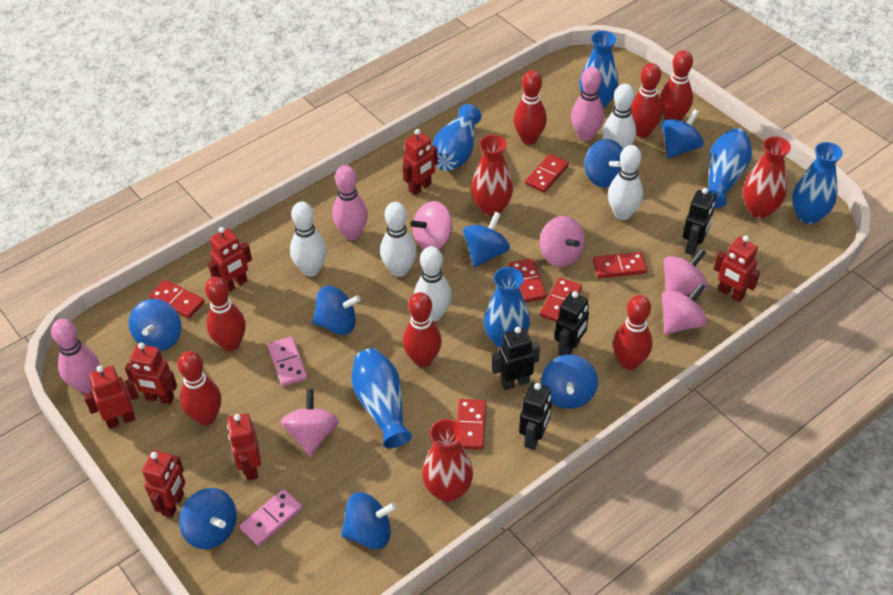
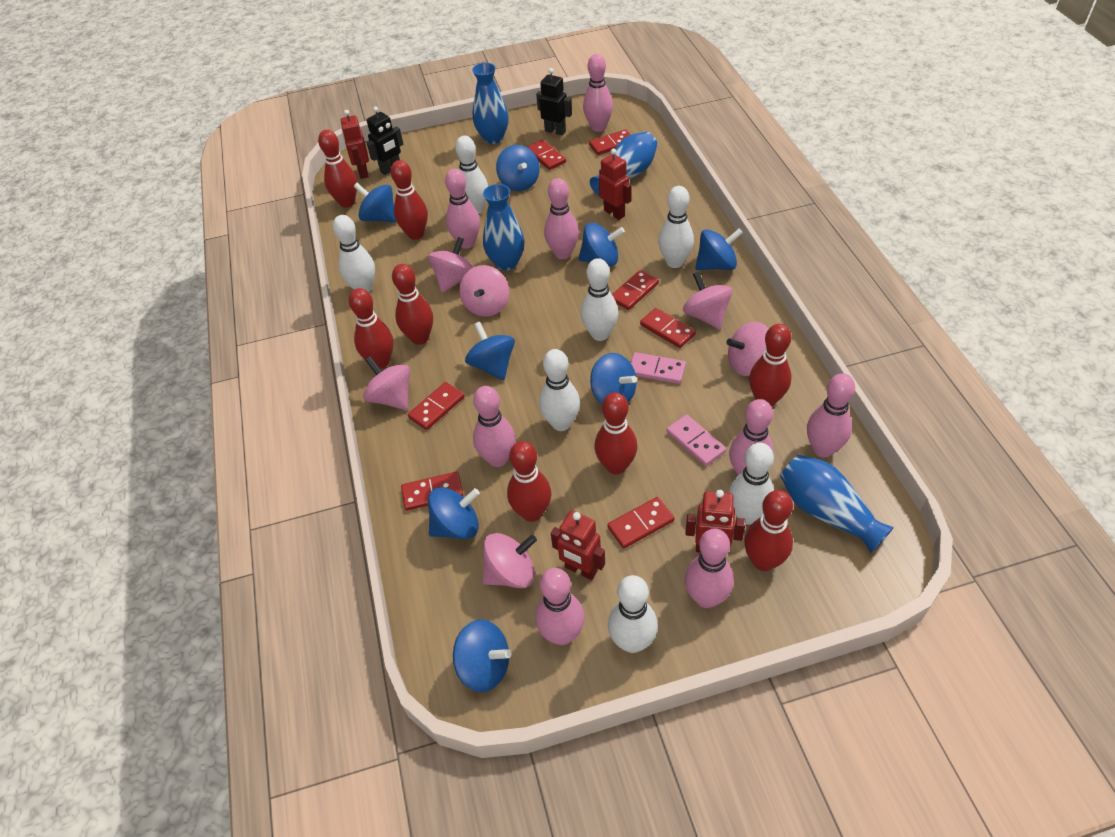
black robot: [492,327,540,390] [519,382,552,450] [555,291,589,356] [682,188,715,256] = 4 -> [367,106,404,175] [536,68,572,135] = 2
blue vase: [352,348,412,448] [432,104,481,171] [484,267,530,348] [580,31,618,109] [707,128,752,208] [792,142,843,224] = 6 -> [472,63,509,144] [483,184,525,270] [590,132,658,195] [780,454,894,553] = 4
pink bowling pin: [51,319,100,393] [332,165,368,240] [571,67,604,141] = 3 -> [445,169,480,249] [473,386,515,467] [535,568,585,645] [544,178,579,259] [583,54,613,132] [685,528,734,608] [729,399,774,475] [807,373,855,457] = 8
pink spinning top: [281,389,339,456] [410,201,453,249] [540,216,585,267] [662,283,707,335] [663,249,708,295] = 5 -> [363,356,410,410] [428,237,473,293] [459,265,509,317] [483,533,537,588] [683,272,732,329] [726,322,768,376] = 6
red bowling pin: [177,351,221,425] [205,277,246,351] [403,292,442,367] [514,70,547,145] [613,295,653,370] [631,63,662,138] [660,50,693,120] = 7 -> [318,130,357,208] [349,288,393,369] [390,160,428,240] [392,264,433,345] [507,441,551,522] [595,392,637,475] [744,490,793,571] [749,324,792,407] = 8
red domino: [149,280,205,319] [457,399,486,450] [509,258,547,303] [525,154,569,193] [540,277,582,322] [593,252,647,278] = 6 -> [401,472,463,511] [408,382,464,430] [527,140,566,170] [589,129,631,155] [607,497,674,549] [612,270,659,310] [640,308,696,348] = 7
red robot: [84,366,139,429] [125,342,177,404] [142,450,185,518] [208,227,252,292] [227,413,261,480] [403,129,438,195] [714,235,760,302] = 7 -> [341,110,369,179] [551,511,605,580] [599,149,632,220] [685,490,745,553] = 4
red vase: [422,419,473,502] [471,135,513,216] [743,136,791,218] = 3 -> none = 0
white bowling pin: [290,202,327,277] [380,202,417,277] [414,246,452,321] [602,84,636,149] [608,145,643,220] = 5 -> [333,215,375,292] [455,136,488,214] [539,349,580,431] [581,258,619,341] [608,575,658,653] [658,186,694,268] [729,442,774,525] = 7

